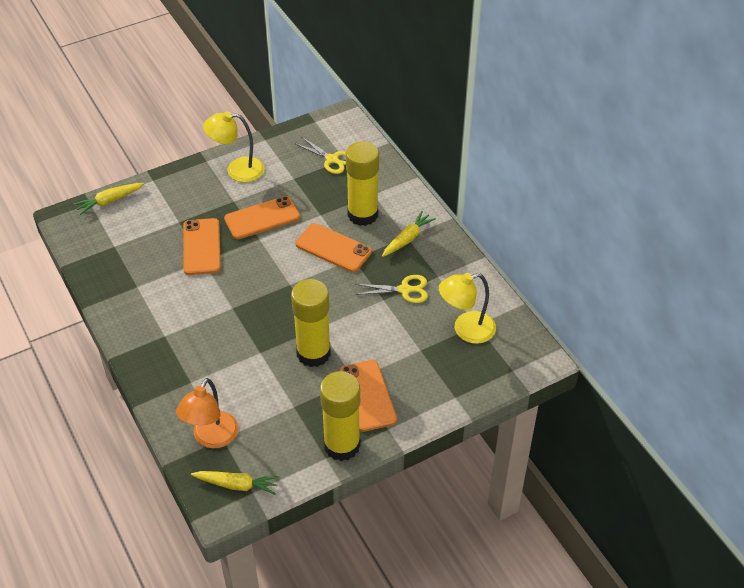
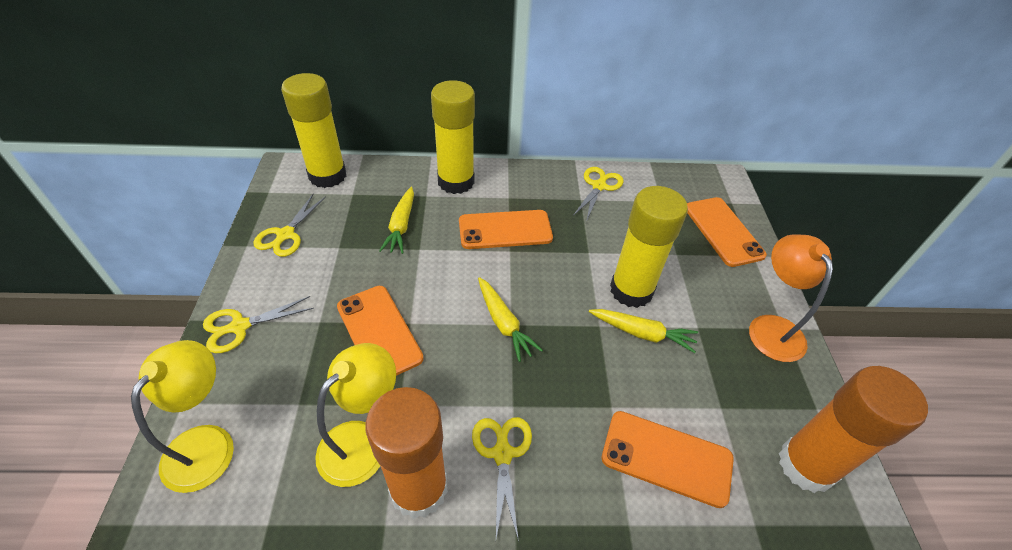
orange glue stick: none = 0 -> [365,387,448,519] [779,366,928,493] = 2
yellow scissors: [294,137,346,174] [355,275,428,303] = 2 -> [203,296,314,353] [253,194,326,257] [472,417,532,542] [573,167,624,222] = 4

